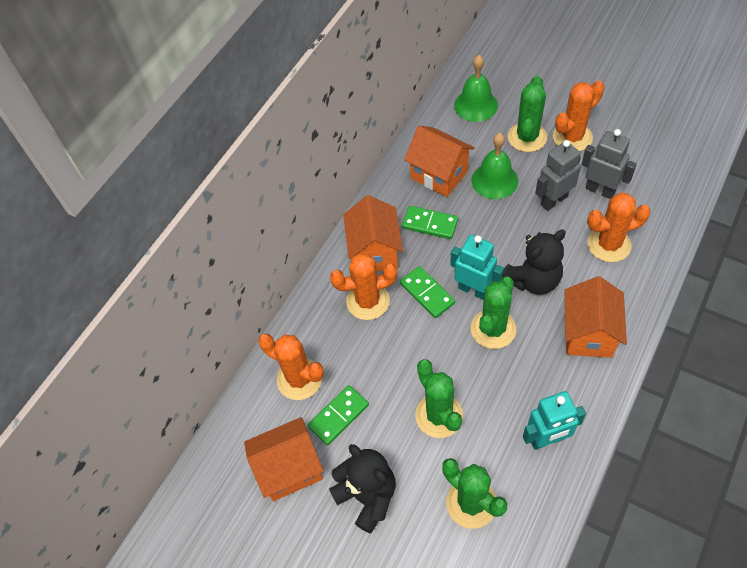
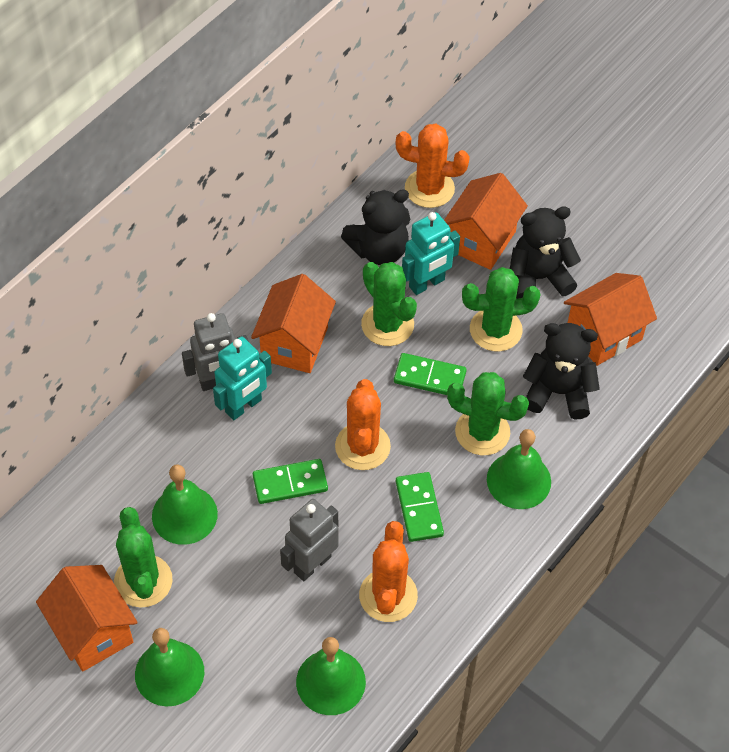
black teddy bear: [329,444,396,533] [503,230,566,295] = 2 -> [341,189,410,265] [510,206,581,299] [523,323,600,420] = 3
green bell: [454,55,498,122] [472,133,518,199] = 2 -> [135,628,204,707] [152,464,218,545] [296,637,366,715] [487,429,551,509] = 4
orange cactus: [258,334,324,400] [330,253,397,320] [553,81,604,151] [587,193,651,262] = 4 -> [335,379,391,470] [359,521,418,622] [396,124,470,208] = 3

